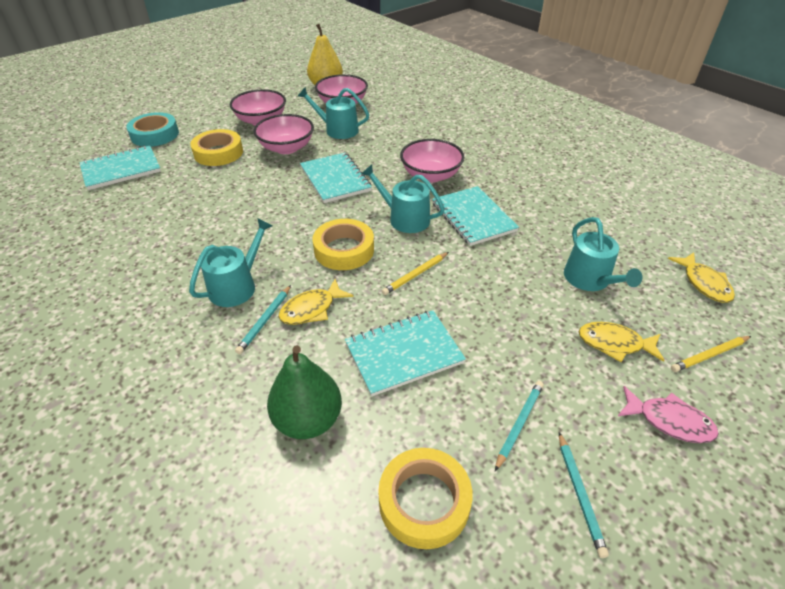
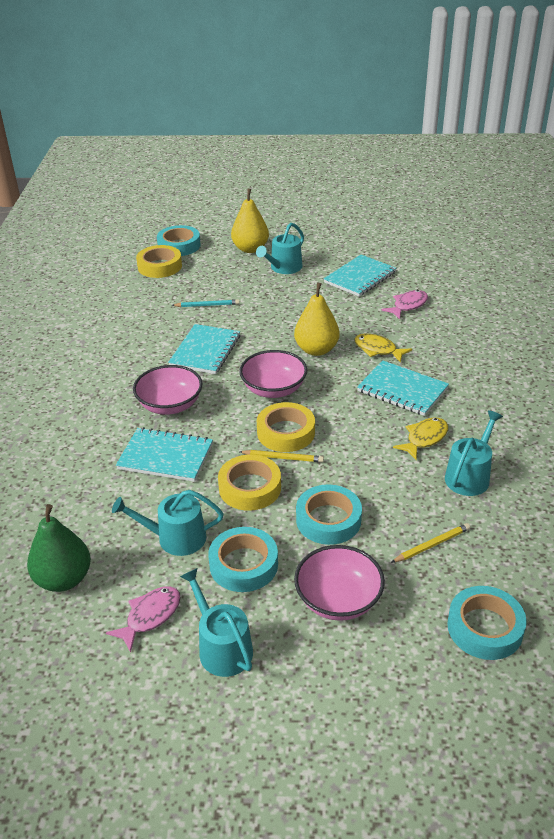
pink bowl: [230,89,286,126] [253,114,314,154] [315,74,368,104] [400,139,465,183] = 4 -> [133,365,203,415] [239,350,307,398] [294,545,385,621] = 3
pink fish: [618,386,719,443] = 1 -> [106,586,181,652] [382,290,428,319] = 2
turquoise pencil: [235,285,291,354] [495,381,544,471] [559,432,609,558] = 3 -> [172,299,240,307] = 1
turquoise tape: [126,112,179,147] = 1 -> [157,225,201,256] [208,527,278,592] [296,485,362,545] [447,586,527,660] = 4
yellow fish: [278,279,353,325] [579,322,665,362] [668,253,735,303] = 3 -> [354,334,412,362] [393,418,448,460] = 2
yellow pear: [307,24,343,85] = 1 -> [231,188,269,253] [294,282,340,356] = 2

